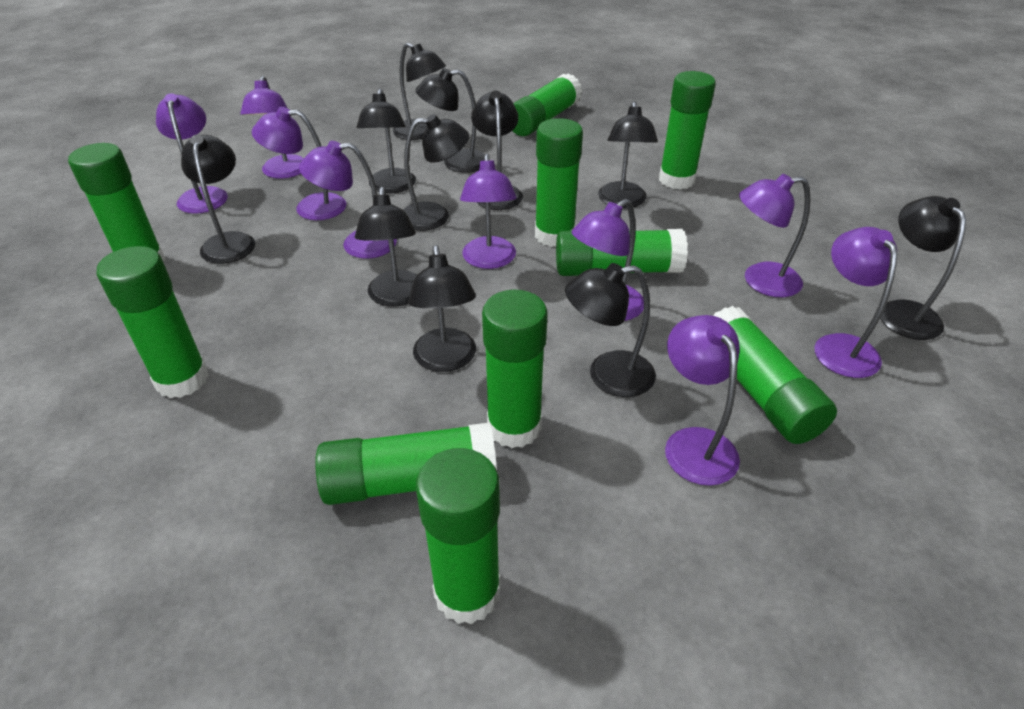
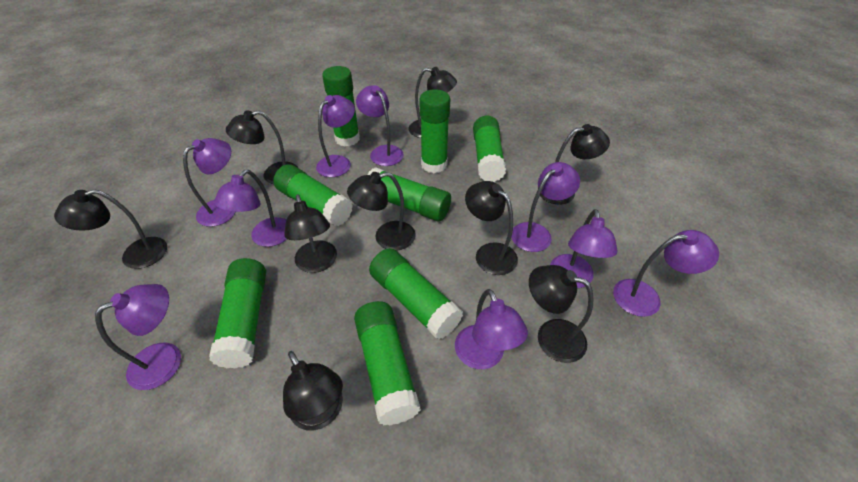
black lamp: [181,134,255,264] [355,187,417,307] [357,88,416,194] [393,43,446,140] [403,114,469,231] [408,245,476,372] [415,68,485,173] [471,90,523,210] [565,263,656,397] [598,101,658,208] [880,196,966,340] = 11 -> [54,189,167,269] [226,110,298,184] [283,351,343,431] [284,194,337,273] [347,172,416,251] [408,67,457,138] [465,181,518,275] [529,265,594,363] [540,124,610,205] = 9
green glue stick: [68,143,165,263] [96,246,209,398] [315,423,497,505] [416,448,501,624] [482,290,548,448] [512,73,582,136] [535,118,583,247] [556,229,688,276] [659,71,716,190] [713,306,837,444] = 10 -> [209,258,266,368] [273,164,353,226] [322,66,360,147] [354,301,421,425] [368,167,451,221] [369,248,463,340] [419,89,450,173] [473,116,506,182] = 8

